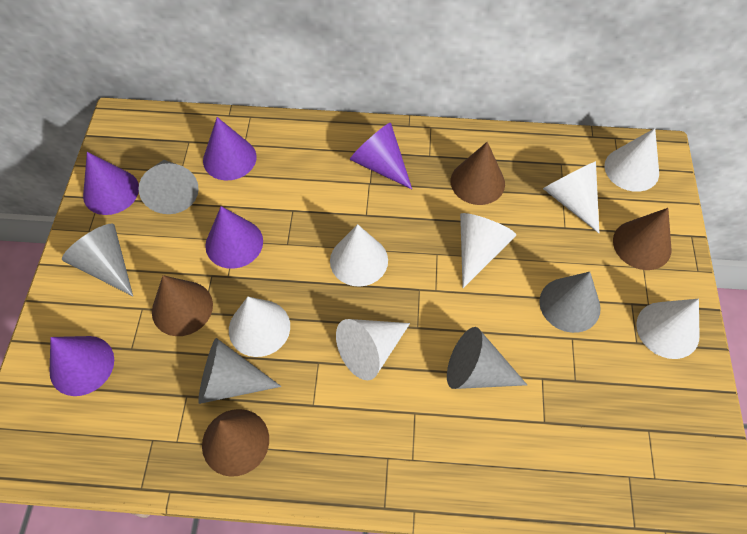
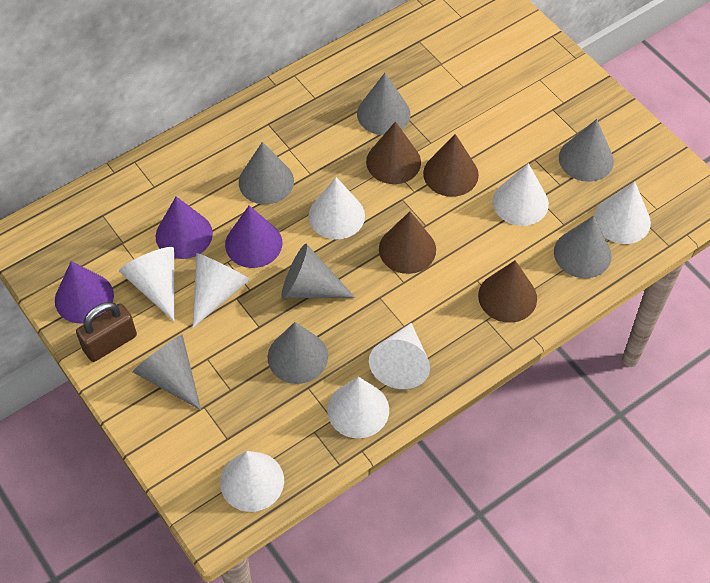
brown padlock: none = 0 -> [76,302,137,362] = 1
grey cone: [62,224,133,296] [138,160,199,214] [198,338,281,404] [447,327,527,389] [539,272,601,333] = 5 -> [133,335,201,410] [239,142,294,204] [268,322,328,384] [281,244,356,298] [357,73,410,135] [554,216,612,278] [559,119,614,182] = 7
purple cone: [50,336,114,396] [83,152,139,215] [203,117,257,181] [205,206,263,269] [350,123,412,189] = 5 -> [55,261,114,323] [156,196,213,259] [225,206,282,268] = 3
white cone: [229,297,290,357] [330,224,388,287] [336,319,410,380] [460,213,516,288] [543,161,599,233] [604,128,659,192] [636,299,700,359] = 7 -> [119,247,175,322] [193,253,250,328] [220,451,284,512] [309,177,365,239] [327,377,389,438] [369,323,430,389] [492,163,549,226] [594,181,651,244] = 8

